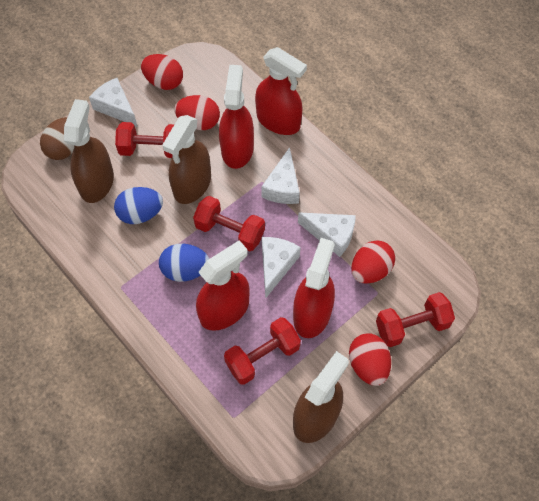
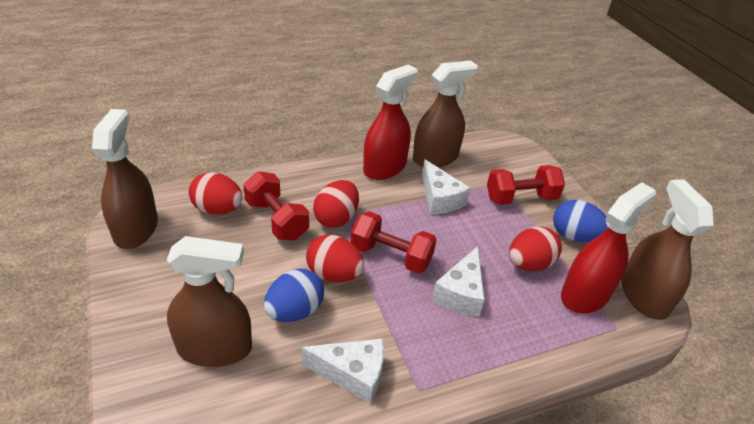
brown egg: [40,117,74,160] = 1 -> none = 0
brown spray bottle: [64,99,114,203] [162,115,211,204] [293,351,349,443] = 3 -> [92,109,158,249] [167,236,252,367] [413,60,478,168] [621,179,714,320] = 4
red dumbbell: [115,122,175,158] [193,196,265,251] [224,317,301,385] [376,292,455,347] = 4 -> [243,171,309,240] [351,211,437,274] [487,165,565,205] = 3
red spray bottle: [196,240,250,331] [219,65,254,169] [255,47,307,135] [293,238,335,338] = 4 -> [363,64,418,180] [561,182,656,314] = 2
white cheese: [89,78,138,127] [261,147,300,204] [262,237,301,299] [298,213,356,257] = 4 -> [301,338,384,404] [422,159,470,215] [432,246,485,316] = 3

